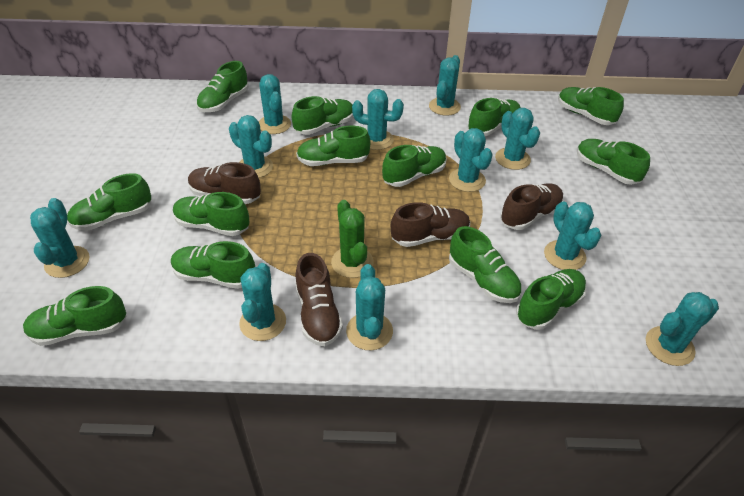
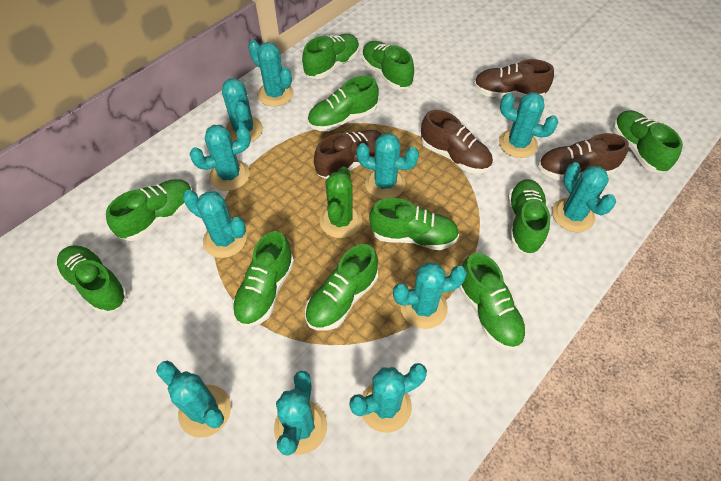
green shoe: [23,286,127,346] [67,173,151,231] [171,241,255,289] [173,192,250,236] [197,61,249,112] [292,96,353,135] [296,126,371,166] [382,145,447,187] [449,226,522,303] [468,98,521,136] [516,269,587,330] [558,87,624,125] [577,139,650,185] = 13 -> [57,245,127,314] [106,179,193,241] [232,231,294,327] [302,34,359,79] [305,244,378,331] [308,76,379,132] [362,41,414,90] [369,198,459,250] [459,253,526,350] [508,179,550,255] [613,110,683,173] = 11

